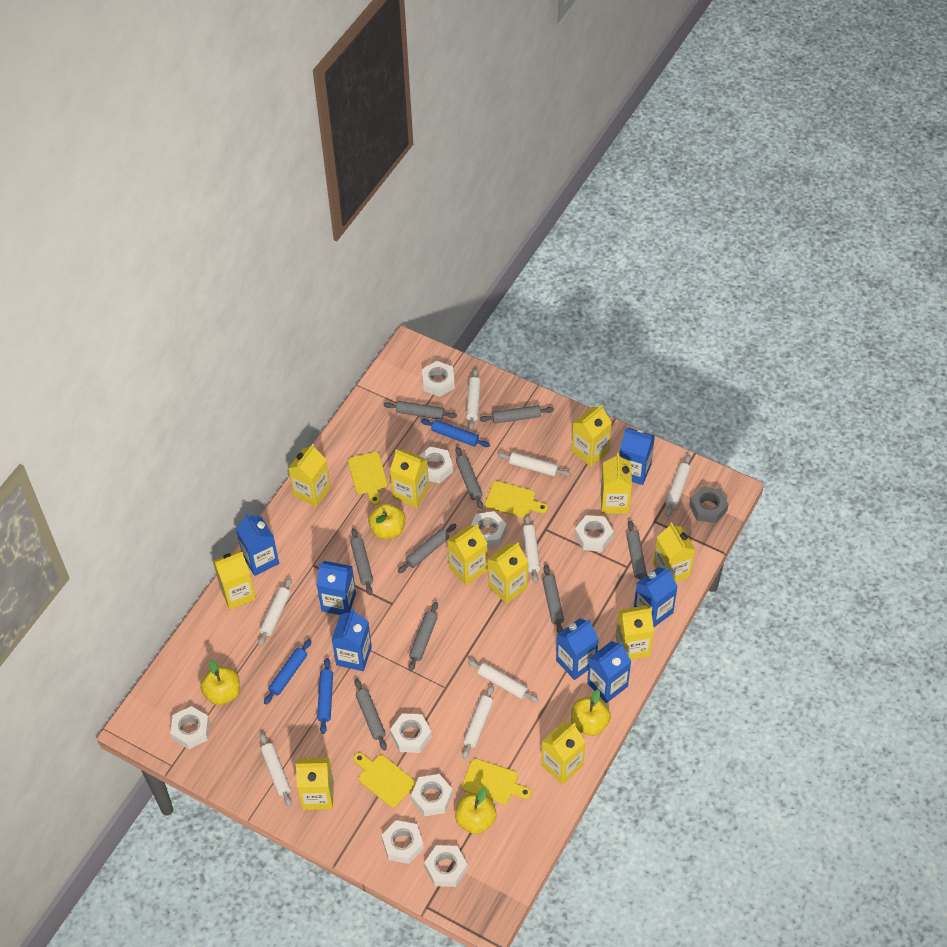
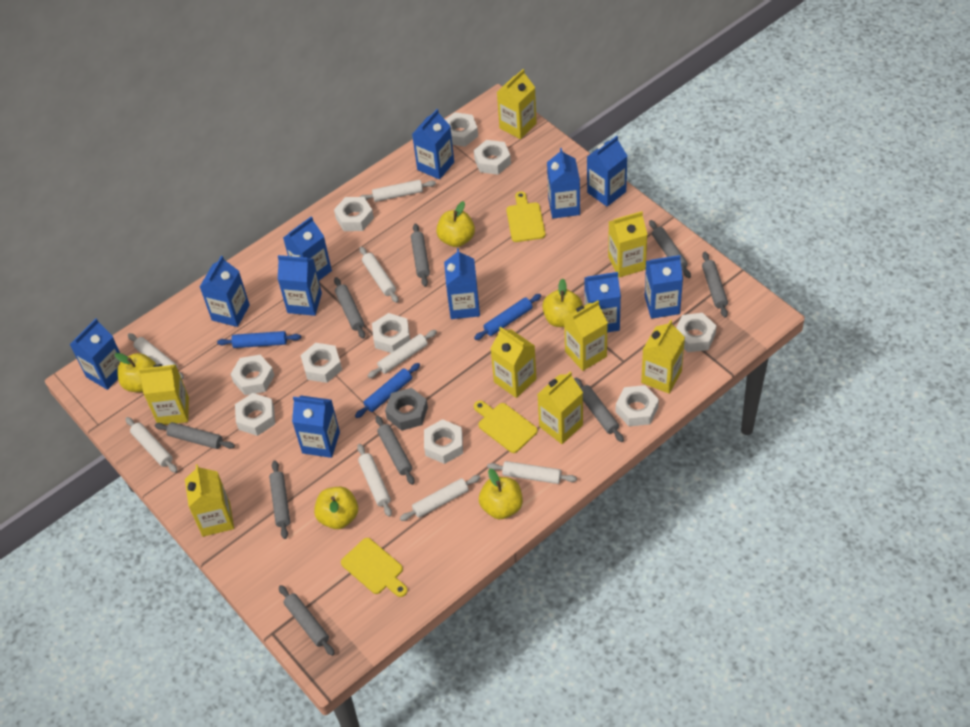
blue carton: [236,513,279,576] [317,561,356,615] [332,609,372,671] [556,618,599,680] [587,641,631,703] [619,428,655,485] [634,567,678,627] = 7 -> [70,318,121,390] [200,256,250,327] [278,255,322,316] [283,216,332,280] [292,395,340,458] [412,109,454,180] [444,248,480,319] [547,148,580,219] [585,272,621,333] [587,136,627,207] [645,255,683,319] = 11
white nut: [170,706,210,749] [382,820,424,864] [390,713,432,753] [411,774,453,816] [419,447,453,483] [422,361,455,397] [424,845,468,887] [471,511,507,548] [575,515,614,552] = 9 -> [231,355,275,395] [235,393,275,436] [300,343,342,383] [334,197,374,231] [372,313,410,353] [424,419,463,464] [445,112,478,147] [474,140,511,175] [616,385,659,426] [676,313,716,352] = 10
yellow apple: [200,660,240,705] [368,503,405,539] [455,788,497,834] [571,689,611,736] = 4 -> [115,353,156,392] [314,487,358,529] [436,201,475,247] [479,468,523,519] [542,278,583,327] = 5
yellow carton: [213,551,256,610] [288,444,331,507] [295,758,334,810] [390,450,429,508] [447,524,488,586] [488,542,528,604] [541,722,585,785] [572,405,612,467] [601,453,632,514] [616,605,654,660] [653,522,695,582] = 11 -> [139,364,189,425] [185,464,234,537] [490,327,536,398] [497,69,537,139] [537,372,583,444] [564,301,608,371] [608,211,648,277] [641,320,685,394] = 8
yellow cutting board: [348,452,388,505] [353,753,416,808] [462,759,531,804] [485,481,548,518] = 4 -> [341,538,408,597] [474,400,538,453] [506,191,545,242] = 3

